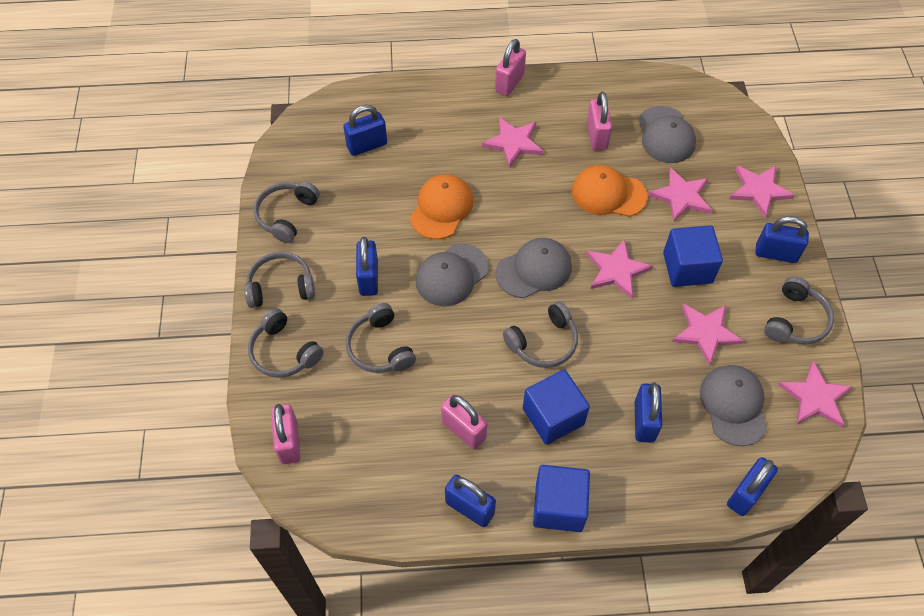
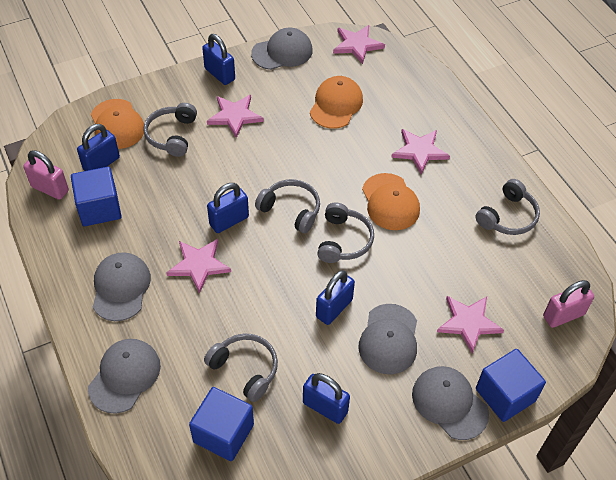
blue padlock: [343,105,387,156] [356,237,378,296] [445,474,496,527] [635,382,662,443] [727,457,778,516] [755,216,809,263] = 6 -> [77,124,120,171] [202,34,235,85] [207,183,249,233] [303,373,350,424] [316,270,355,325] = 5
grey cap: [415,243,489,306] [495,238,572,298] [638,106,696,163] [700,365,767,446] = 4 -> [88,339,161,414] [93,252,151,321] [251,28,313,70] [359,304,417,374] [412,366,489,440] = 5
grey headphones: [244,252,315,308] [248,308,324,378] [254,181,320,243] [346,303,416,373] [503,301,578,368] [764,276,834,345] = 6 -> [143,103,197,157] [204,334,278,402] [255,179,320,233] [317,202,374,263] [476,179,540,235] = 5
orange cap: [410,174,473,239] [572,165,647,217] = 2 -> [91,99,144,149] [310,76,363,129] [362,173,420,230] = 3
pink padlock: [271,404,301,464] [441,394,487,449] [495,39,526,96] [587,92,612,150] = 4 -> [23,150,69,200] [543,280,594,328] = 2
pink star: [482,117,544,168] [586,239,653,299] [648,168,712,222] [672,304,744,366] [730,166,795,217] [778,361,853,428] = 6 -> [166,239,231,294] [207,95,264,138] [333,25,385,64] [391,129,450,174] [437,296,504,354] = 5

